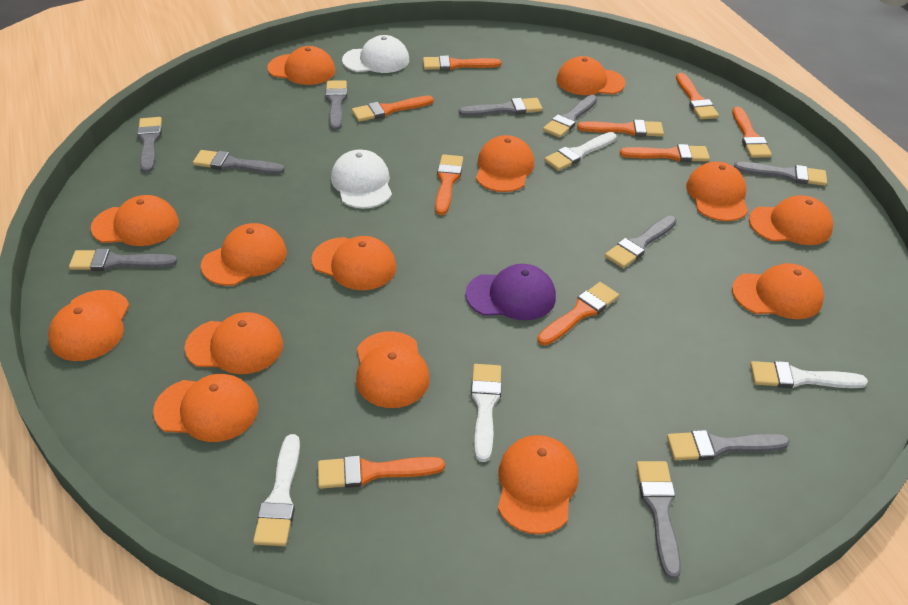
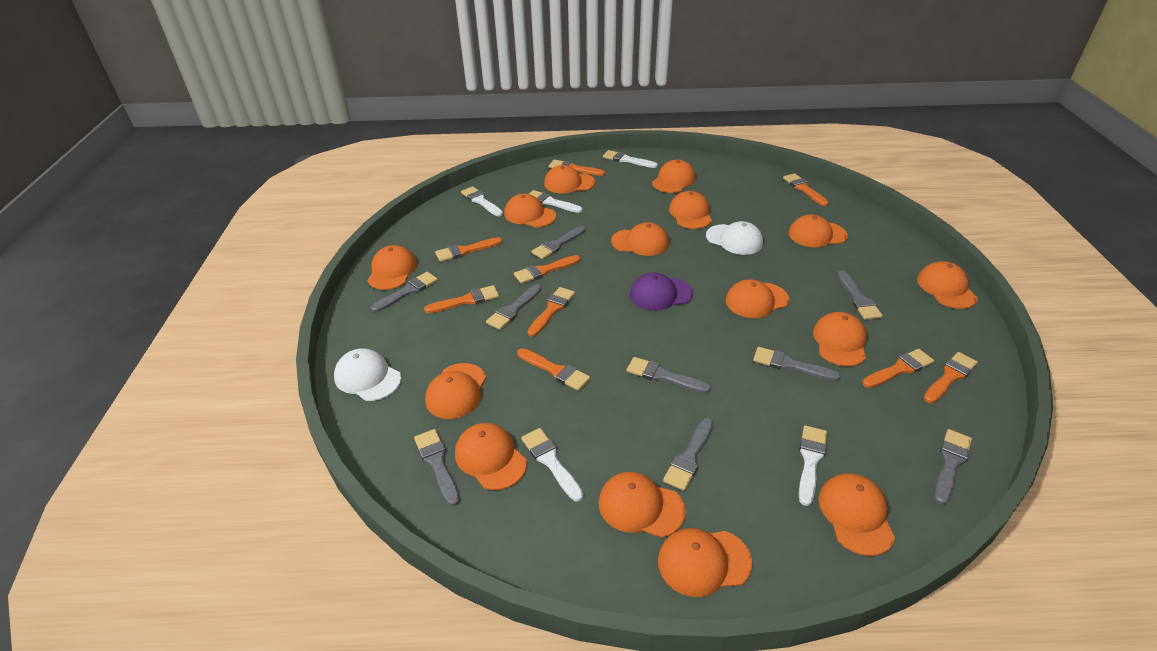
grey brush: [69,249,177,271] [137,117,162,173] [193,150,285,174] [325,80,347,130] [459,98,543,116] [543,95,597,138] [605,216,677,268] [636,461,681,579] [667,430,790,460] [734,162,827,186] = 10 -> [371,272,438,312] [414,429,460,506] [486,284,542,330] [531,226,586,259] [627,357,711,393] [663,418,713,491] [753,347,841,381] [837,270,883,320] [934,429,972,505] = 9
orange cap: [48,290,129,361] [91,195,179,246] [153,374,258,442] [184,312,283,374] [201,223,287,286] [268,46,335,85] [311,236,396,290] [356,331,430,408] [476,135,534,192] [498,435,579,534] [556,56,626,95] [686,162,748,221] [732,263,824,319] [749,195,833,245] = 14 -> [367,245,417,290] [425,363,486,419] [455,423,527,490] [504,194,556,228] [544,165,595,194] [599,472,686,538] [611,222,669,256] [652,159,696,193] [658,528,752,597] [669,191,712,229] [726,279,789,318] [788,214,848,247] [813,312,867,366] [818,473,895,556] [917,261,978,309] = 15
white brush: [253,434,300,546] [471,364,502,462] [544,132,616,171] [750,361,868,388] = 4 -> [461,186,503,216] [521,428,583,502] [529,190,582,213] [603,150,658,168] [799,425,827,506] = 5

